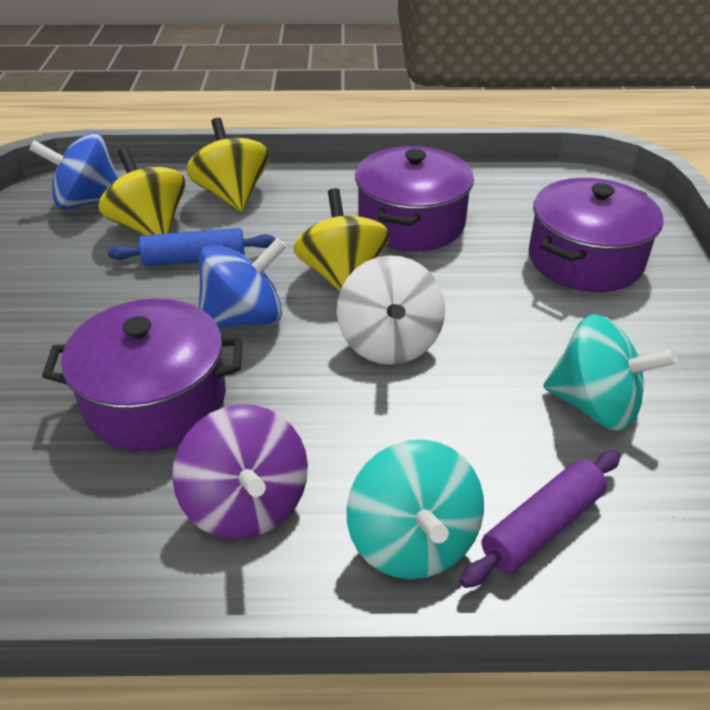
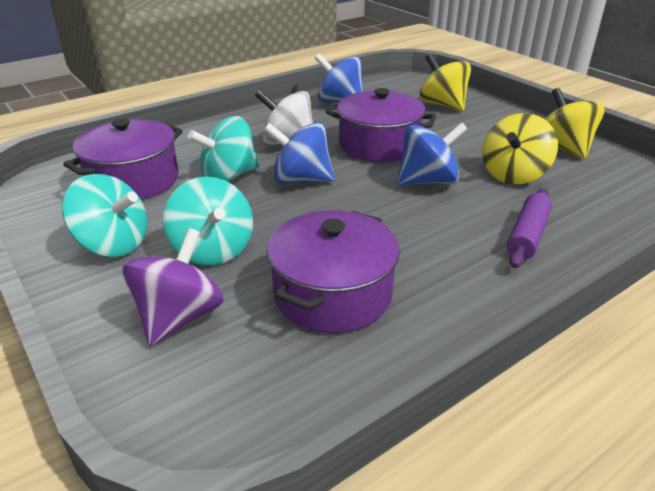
blue rolling pin: [108,228,275,266] = 1 -> none = 0
blue spinning top: [29,132,119,210] [199,238,287,328] = 2 -> [264,122,334,184] [314,54,363,102] [397,122,467,185] = 3
turquoise spinning top: [346,439,484,579] [543,314,678,431] = 2 -> [62,174,147,257] [163,176,253,265] [188,116,259,182] = 3

